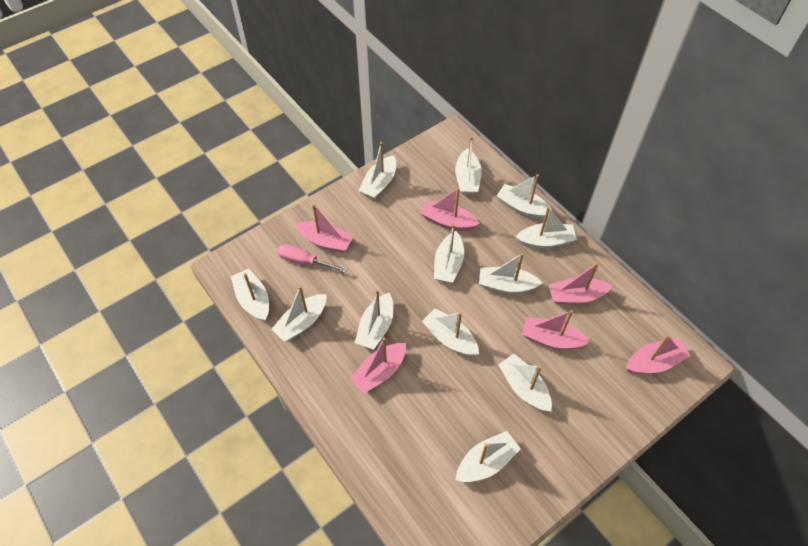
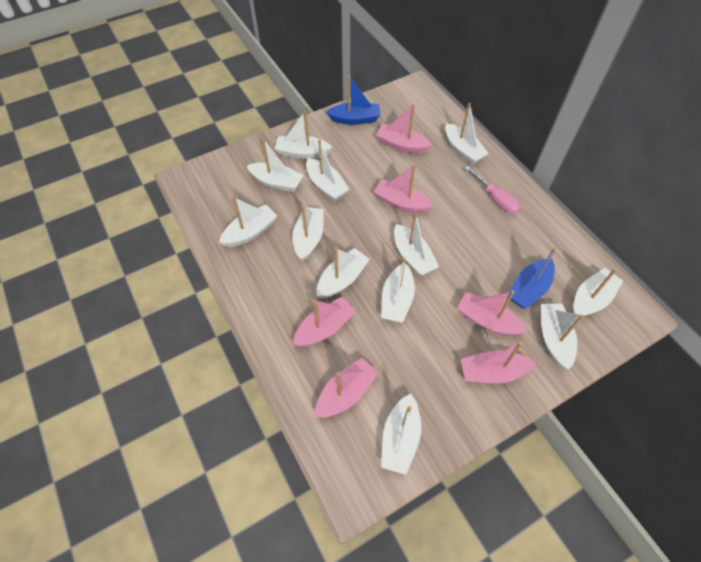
blue boat: none = 0 -> [326,76,381,125] [508,247,556,309] = 2

